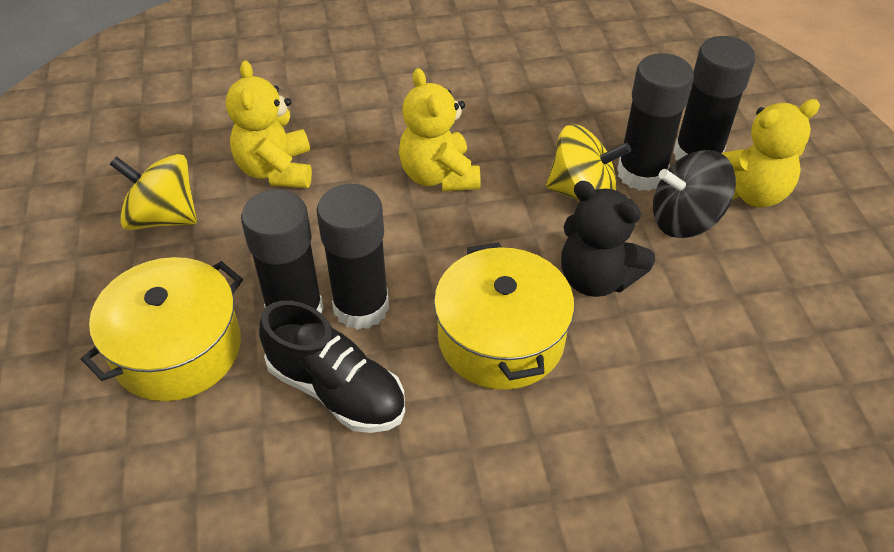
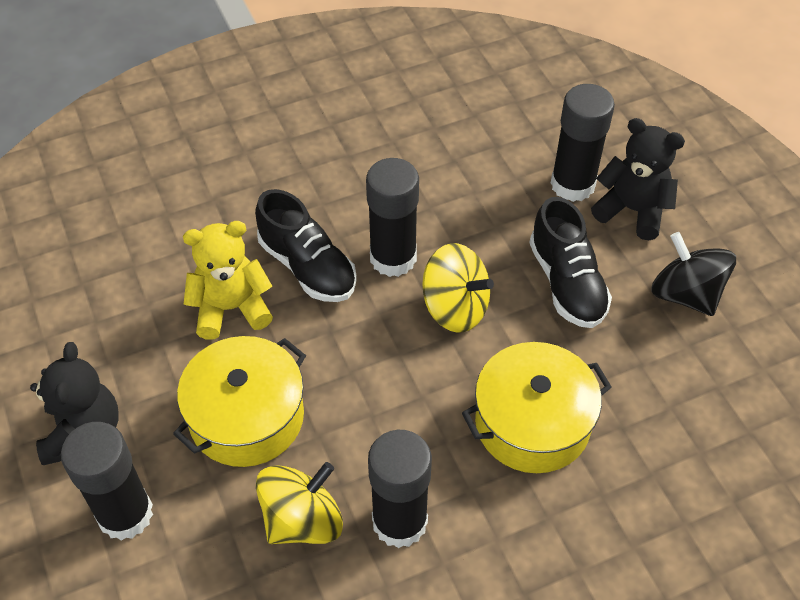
black shoe: [259,301,405,433] = 1 -> [255,189,357,302] [530,197,612,328] = 2
black teddy bear: [561,181,655,297] = 1 -> [30,342,119,465] [591,118,685,240] = 2
yellow teddy bear: [226,61,312,188] [399,68,480,192] [722,99,820,207] = 3 -> [183,221,273,340] = 1

